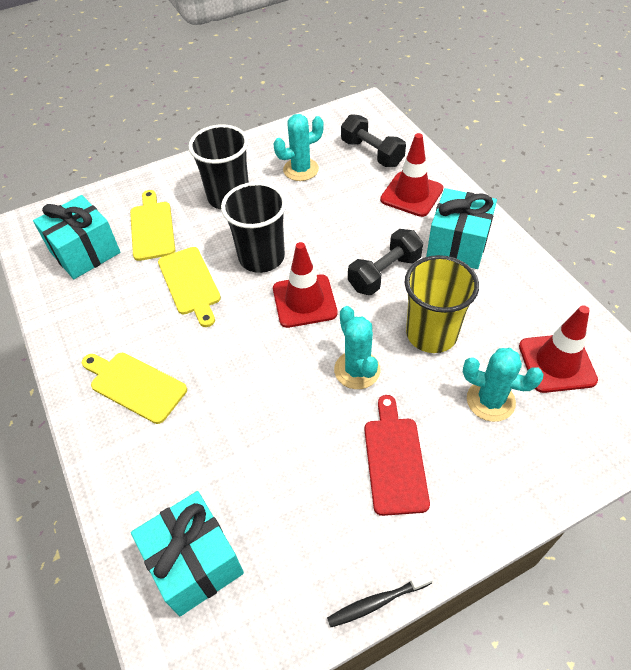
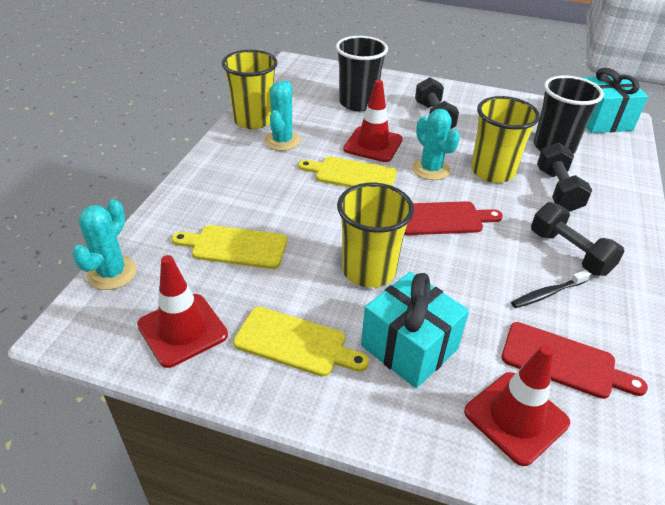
black dumbbell: [341,114,406,167] [348,229,423,295] = 2 -> [415,77,459,129] [531,202,625,276] [537,143,592,212] = 3
red cutting board: [364,395,430,516] = 1 -> [404,201,503,235] [501,322,648,399] = 2
turquoise gift: [33,195,120,279] [131,491,244,616] [426,188,497,269] = 3 -> [361,272,469,388] [583,68,648,133] = 2
yellow cup: [405,255,479,353] = 1 -> [222,50,278,129] [337,183,414,288] [471,96,540,183] = 3

